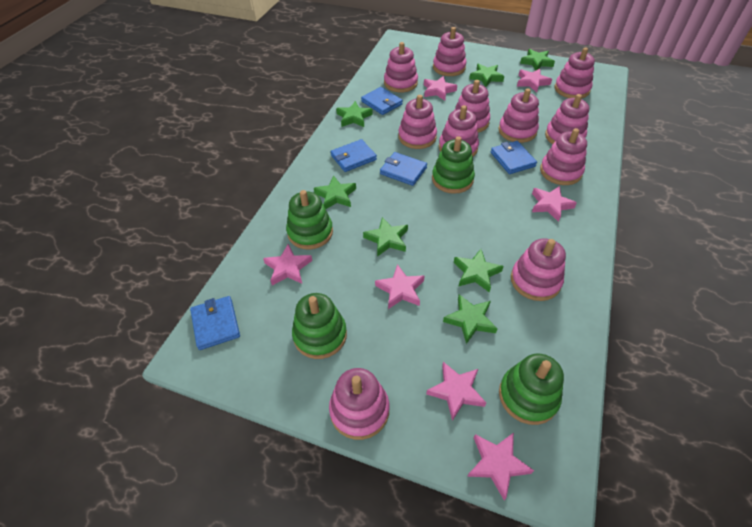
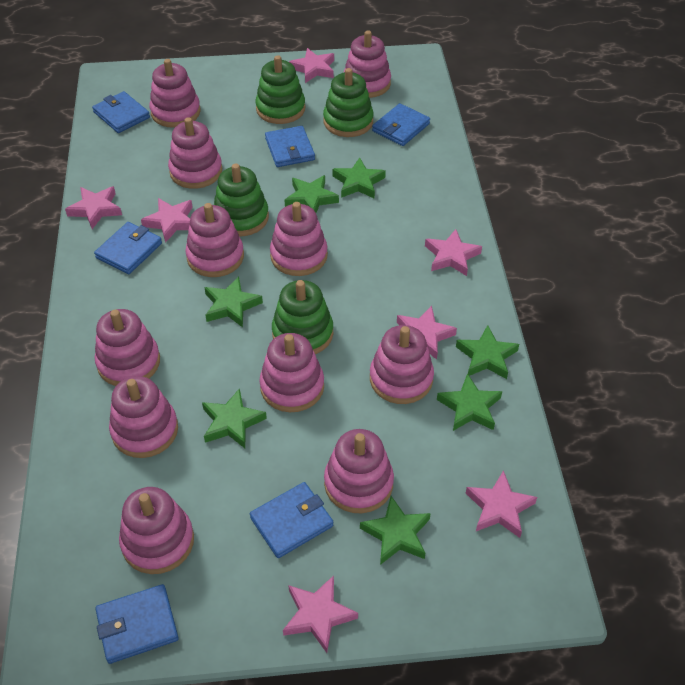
blue wallet: [190,296,240,350] [331,139,377,172] [361,87,403,115] [380,152,427,186] [491,141,537,174] = 5 -> [92,91,150,133] [94,222,162,274] [95,584,179,664] [250,482,333,558] [265,126,315,167] [372,103,430,146] = 6

